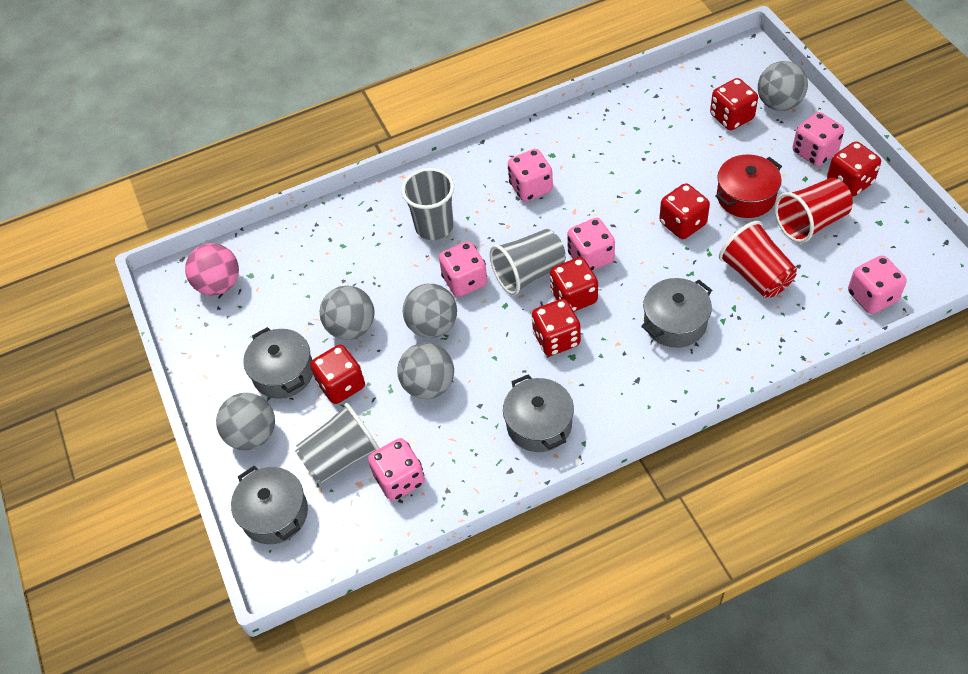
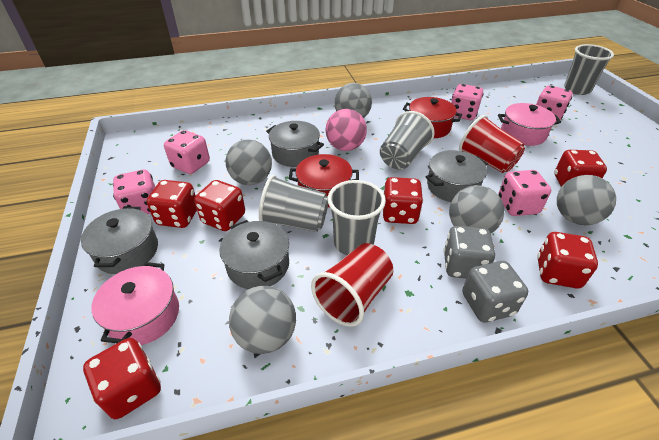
grey cup: [295,403,380,483] [401,168,454,240] [490,229,566,295] = 3 -> [259,175,328,232] [327,180,386,255] [380,111,435,170] [564,44,614,95] = 4
grey dice: none = 0 -> [443,226,495,279] [463,261,528,322] = 2
pink dice: [368,438,425,501] [439,241,487,297] [508,149,553,202] [567,218,615,271] [793,112,844,166] [848,256,907,314] = 6 -> [113,170,155,214] [164,130,210,174] [451,84,484,120] [498,170,551,216] [536,85,572,121] = 5
pink pot: none = 0 -> [91,262,179,345] [498,103,561,146] = 2
red pot: [715,154,782,218] = 1 -> [289,154,359,207] [403,97,462,138] = 2

